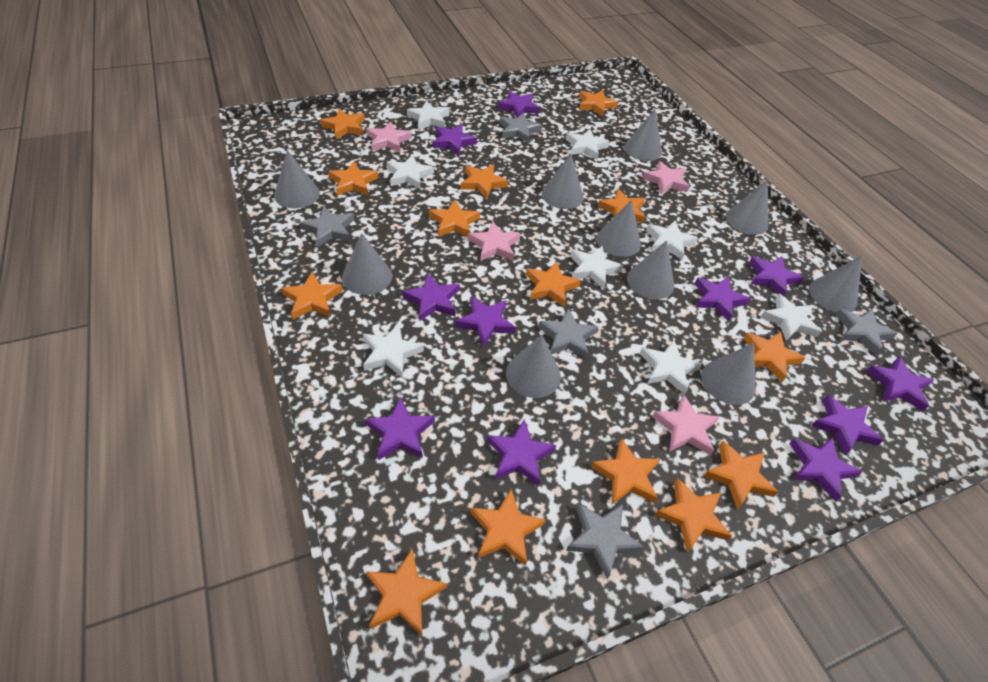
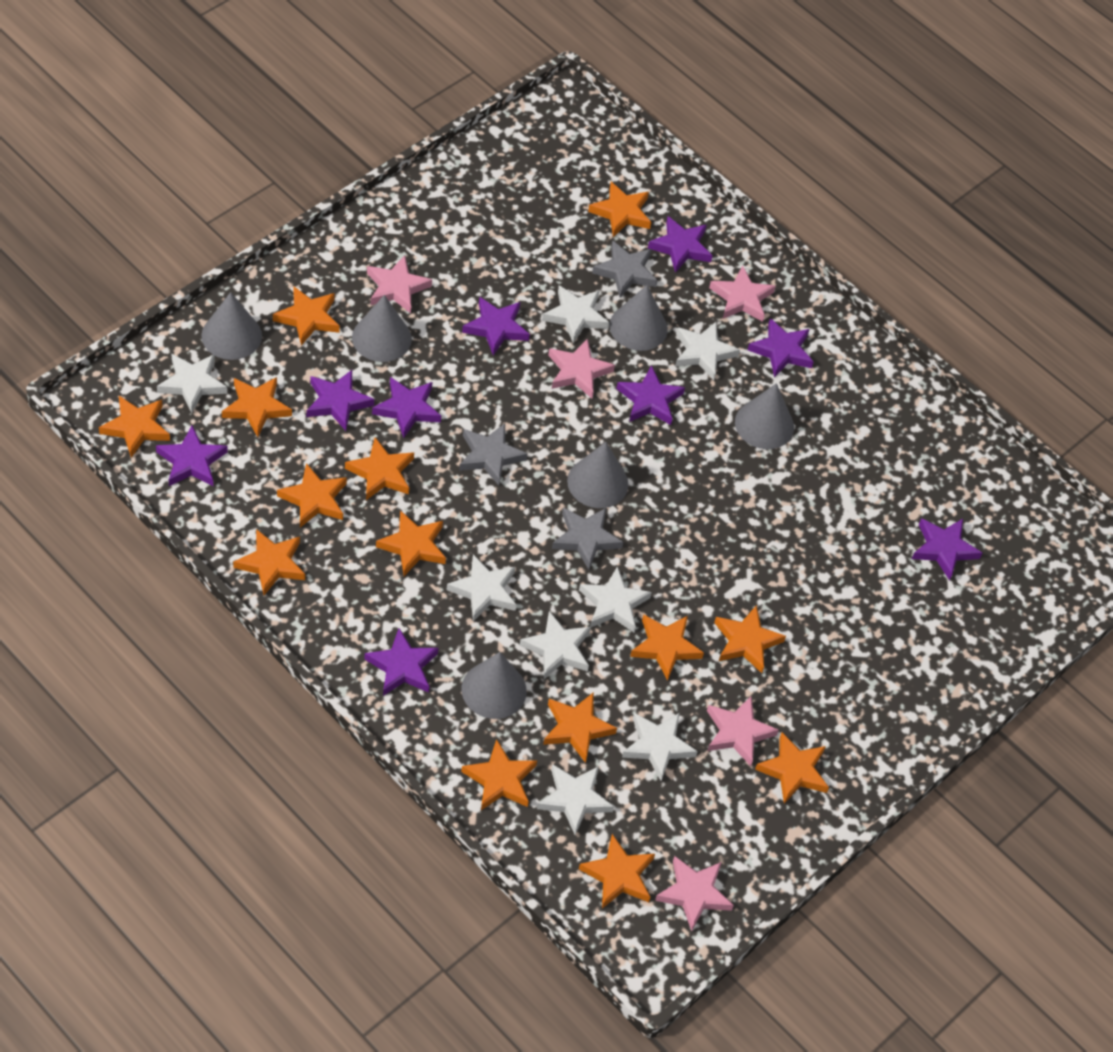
grey cone: [274,150,320,208] [342,233,392,295] [506,335,561,398] [542,154,584,209] [596,200,641,257] [624,110,662,161] [627,240,674,299] [701,343,756,405] [726,180,768,235] [809,256,862,312] = 10 -> [201,292,262,360] [352,295,412,362] [462,652,527,719] [567,442,629,508] [609,285,668,351] [735,383,794,449] = 6
grey star: [300,206,354,248] [500,113,542,143] [538,308,598,359] [566,503,644,579] [836,309,898,356] = 5 -> [459,423,528,485] [552,507,623,570] [592,240,658,298] = 3
pink star: [366,121,412,153] [468,222,520,261] [643,161,689,194] [652,395,719,455] = 4 -> [367,255,432,313] [548,338,615,398] [655,856,734,931] [707,696,779,766] [709,265,776,322] = 5
purple star: [365,397,435,460] [403,274,460,321] [433,124,477,155] [456,297,516,347] [487,419,556,486] [498,91,540,118] [695,276,750,321] [749,256,804,296] [790,437,862,502] [811,394,884,455] [867,357,934,411] = 11 -> [156,426,228,486] [306,370,374,431] [364,628,439,696] [372,377,441,438] [462,297,530,355] [616,365,685,425] [648,216,713,273] [748,318,814,377] [912,518,982,580] = 9

